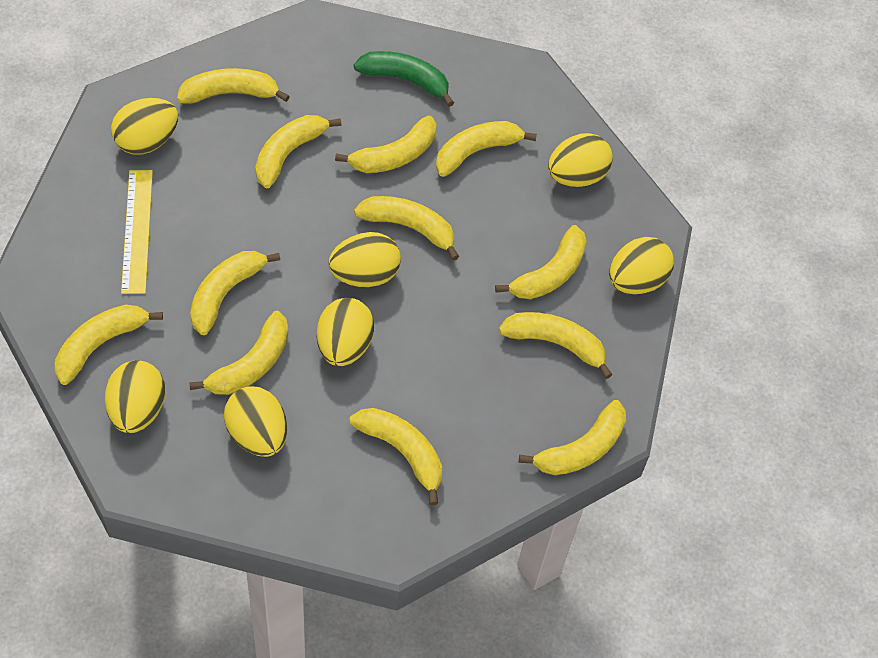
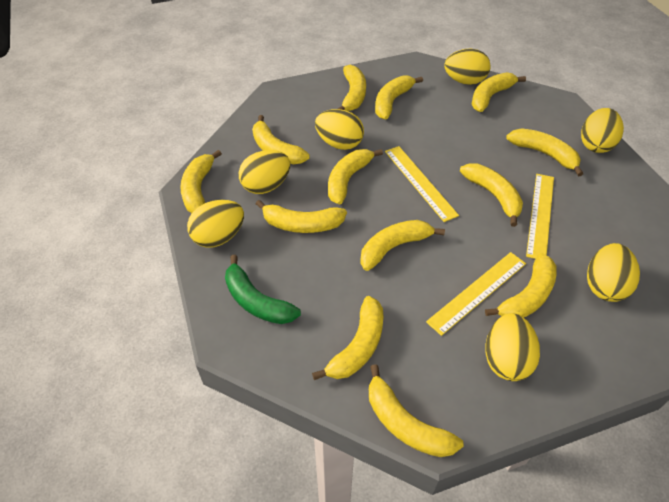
yellow banana: [55,305,163,385] [177,68,290,104] [189,311,288,395] [190,251,280,335] [255,115,341,188] [335,116,437,173] [350,408,442,506] [354,196,459,261] [436,121,537,177] [495,225,587,299] [499,312,613,379] [519,400,626,475] = 12 -> [180,150,222,213] [252,115,310,164] [256,200,347,233] [312,296,384,380] [328,149,383,205] [338,65,366,111] [360,220,445,271] [369,364,464,457] [375,75,423,119] [460,163,523,227] [471,72,526,112] [485,253,557,317] [506,129,583,177] = 13
yellow ruler: [121,170,153,294] = 1 -> [385,146,459,222] [426,252,526,336] [526,174,554,259] = 3

